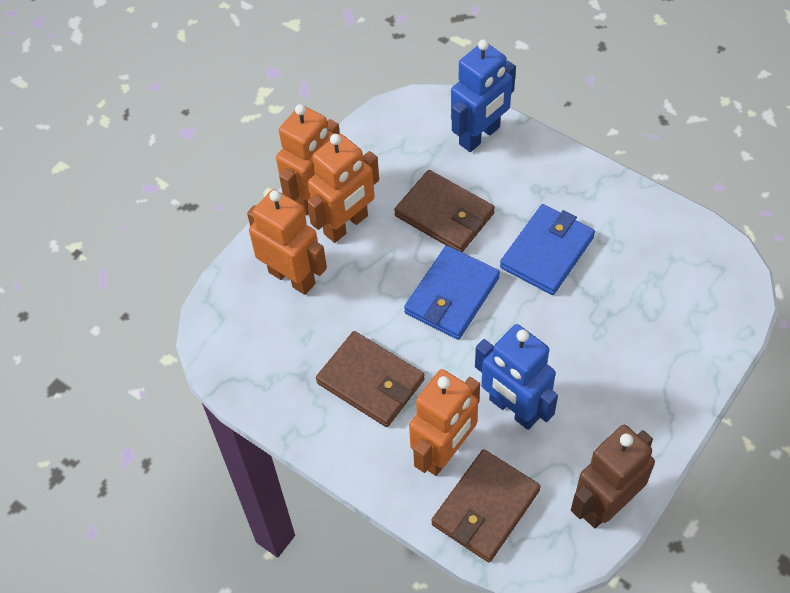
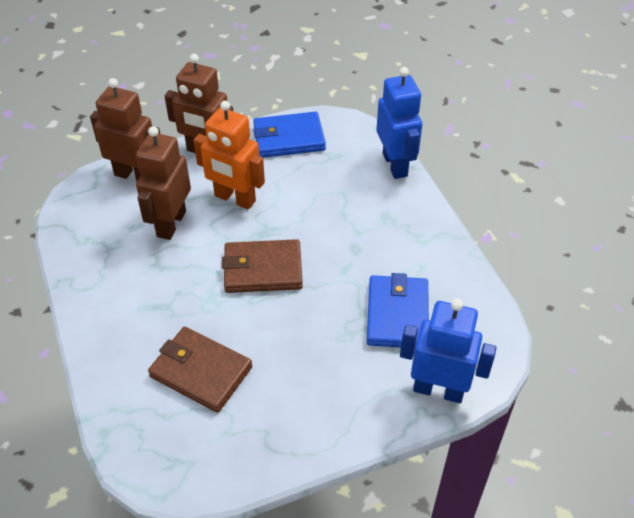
brown robot: [571,425,655,528] = 1 -> [90,78,160,181] [136,126,191,240] [165,54,233,153] = 3
brown wallet: [316,331,424,427] [394,170,495,252] [432,449,541,562] = 3 -> [148,327,252,413] [222,239,303,293] = 2
orange robot: [247,189,327,295] [276,104,340,215] [307,134,379,243] [409,369,480,476] = 4 -> [194,101,265,209] = 1

